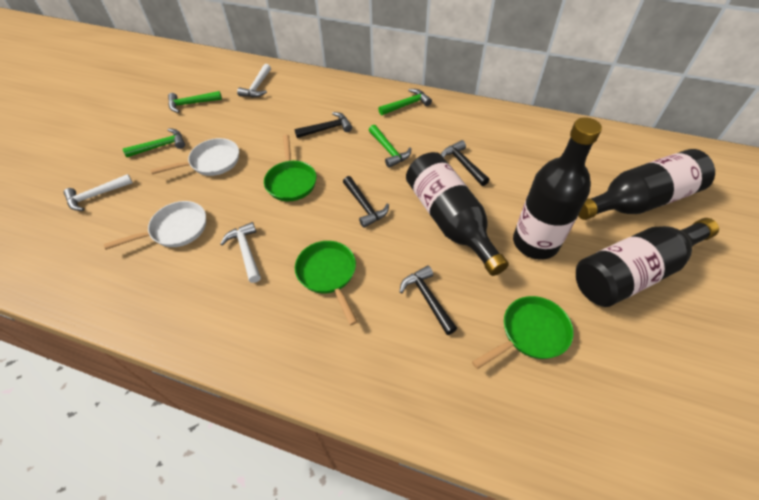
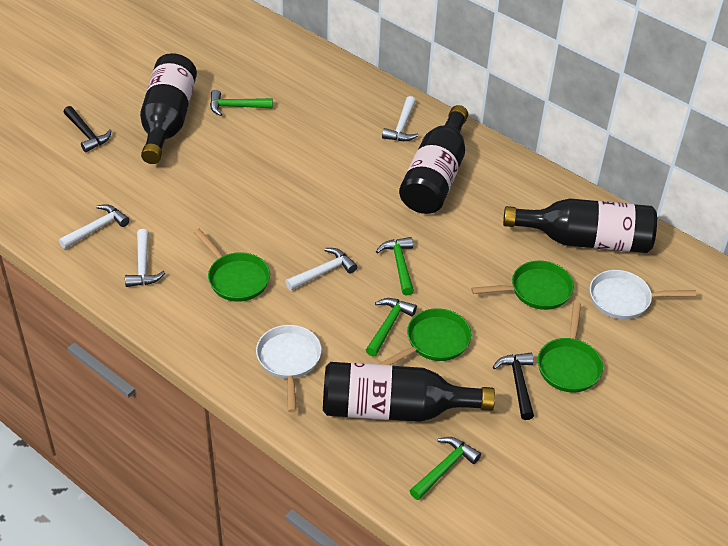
black hammer: [294,112,352,138] [343,176,389,228] [400,265,457,335] [441,140,489,186] = 4 -> [64,106,112,152] [493,353,534,420] = 2
green pan: [264,134,316,201] [295,241,358,325] [472,296,574,369] = 3 -> [194,229,270,302] [379,308,471,365] [471,261,574,310] [538,302,603,392] = 4
white hammer: [64,174,133,211] [220,222,261,283] [237,64,271,98] = 3 -> [59,204,130,249] [125,229,165,287] [285,248,357,291] [382,96,419,141] = 4

